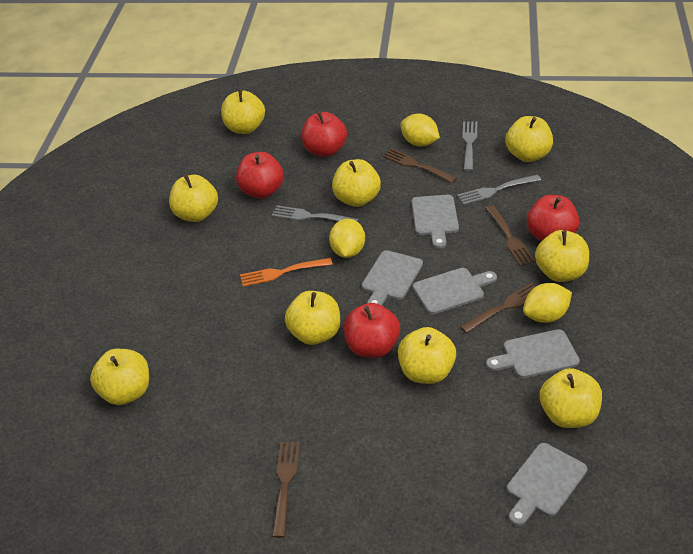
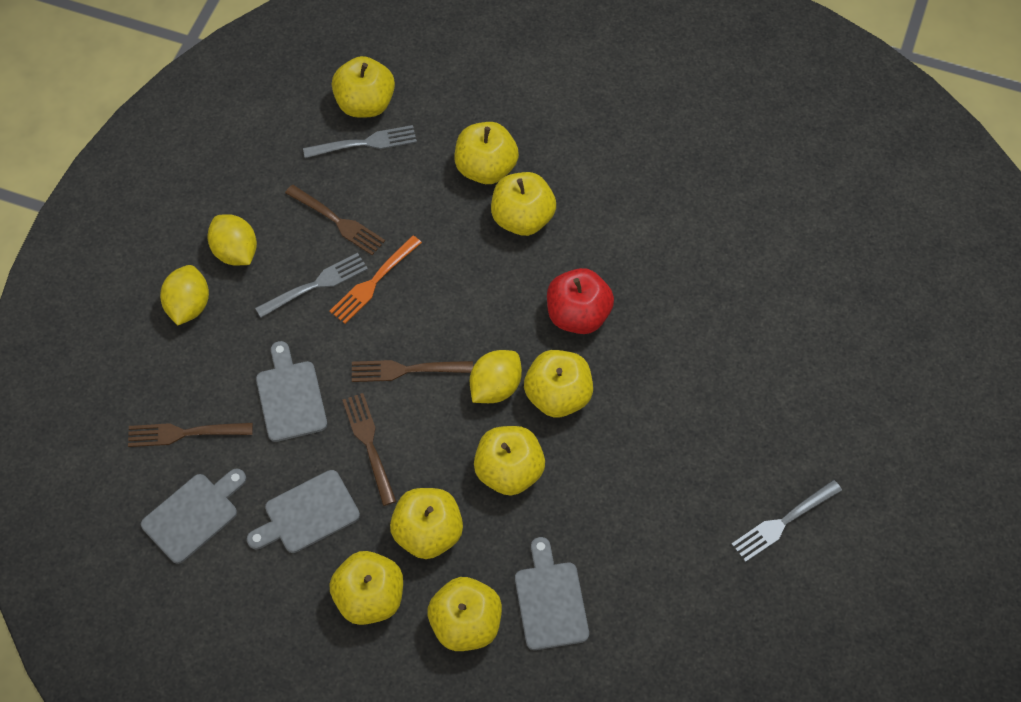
grey cutting board: [362,250,423,306] [412,195,459,249] [413,268,497,314] [486,329,580,378] [507,443,587,526] = 5 -> [141,468,246,564] [247,470,360,553] [256,341,327,442] [515,537,589,650] = 4
red apple: [236,152,284,198] [302,111,347,157] [344,303,400,358] [527,195,579,241] = 4 -> [547,268,614,334] = 1
yellow apple: [90,349,149,405] [169,175,218,222] [221,89,265,134] [285,291,340,345] [332,159,381,207] [398,327,456,384] [506,116,553,162] [535,230,589,282] [540,368,602,428] = 9 -> [329,551,403,625] [332,56,395,118] [390,488,463,559] [428,577,502,651] [454,122,519,184] [474,426,545,495] [491,172,556,236] [524,350,593,418] = 8

